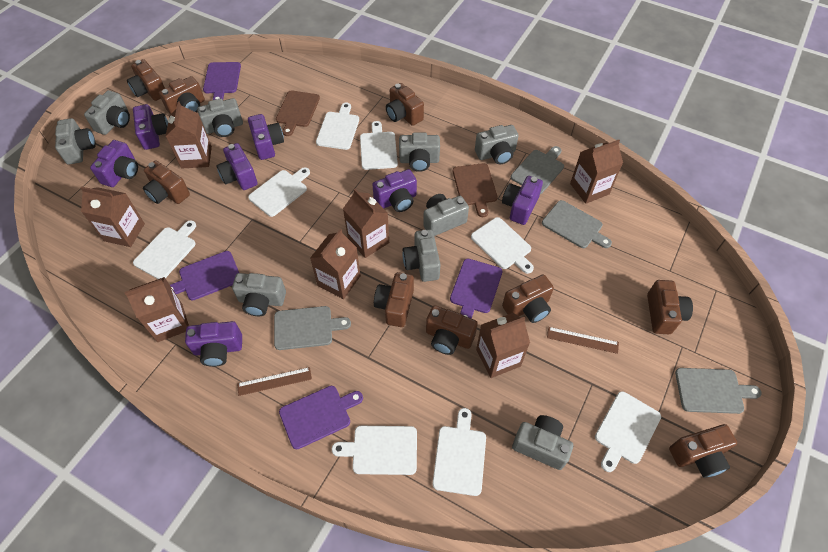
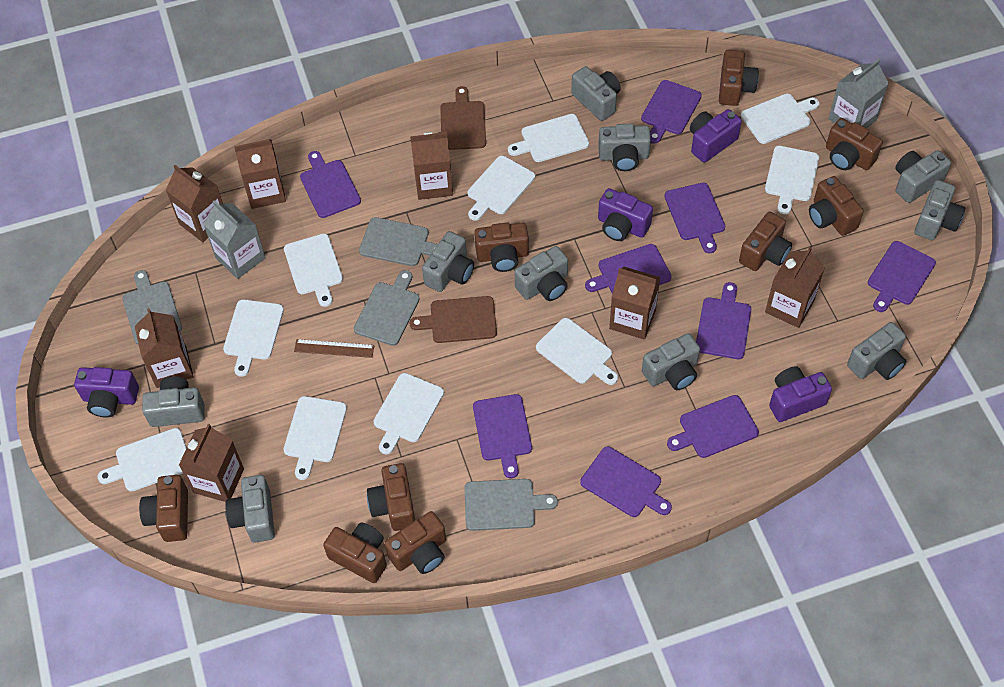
brown ruler: [237,367,312,396] [547,327,619,354] = 2 -> [294,339,374,358] = 1
grey camera: [55,118,96,164] [84,90,130,135] [197,98,243,137] [232,273,286,316] [399,133,440,172] [402,229,440,282] [423,194,469,236] [475,125,519,164] [512,415,573,470] = 9 -> [142,376,205,427] [225,475,275,543] [422,231,474,292] [514,246,568,301] [572,66,621,121] [598,124,651,171] [642,333,700,390] [847,322,906,380] [895,150,951,203] [914,180,965,240] = 10
grey carton: none = 0 -> [203,200,266,279] [828,59,889,128] = 2
purple camera: [90,140,138,187] [133,104,168,150] [185,321,242,367] [216,143,258,190] [248,114,284,160] [372,169,417,212] [502,176,543,225] = 7 -> [74,367,139,417] [598,188,653,241] [690,109,742,163] [769,366,832,422] = 4
purple cutting board: [170,251,239,301] [203,62,241,100] [279,386,363,449] [450,259,502,319] = 4 -> [300,151,361,218] [473,394,532,478] [580,447,672,517] [585,244,672,293] [641,80,702,144] [664,183,725,253] [667,395,759,458] [696,282,751,359] [868,241,936,312] = 9
white cutting board: [133,220,196,279] [248,167,310,217] [316,103,359,150] [332,426,417,475] [360,121,398,170] [432,408,486,496] [471,217,534,274] [595,391,661,472] = 8 -> [98,428,186,492] [223,299,284,377] [283,396,347,480] [284,234,343,307] [374,373,444,454] [468,156,535,221] [508,114,589,162] [536,318,618,385] [741,94,820,144] [765,146,819,214] = 10

